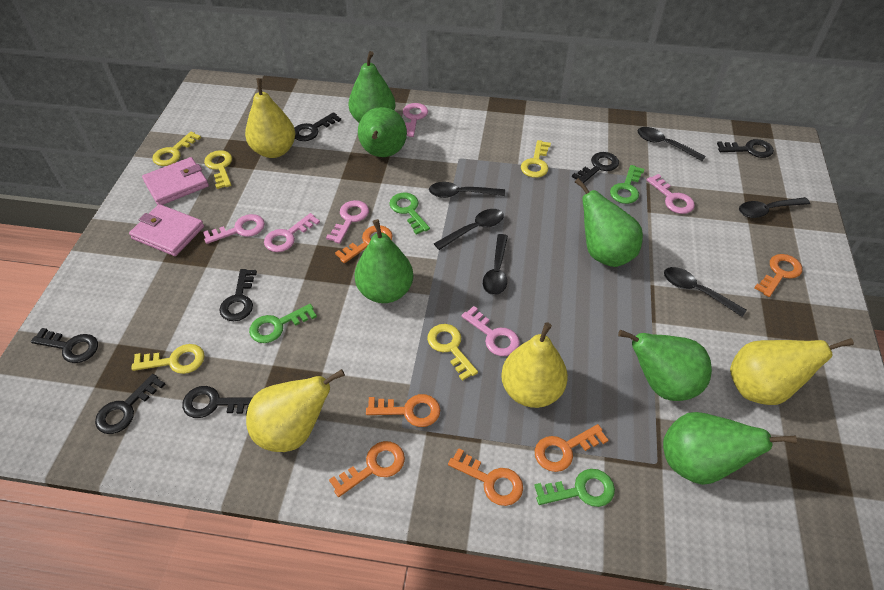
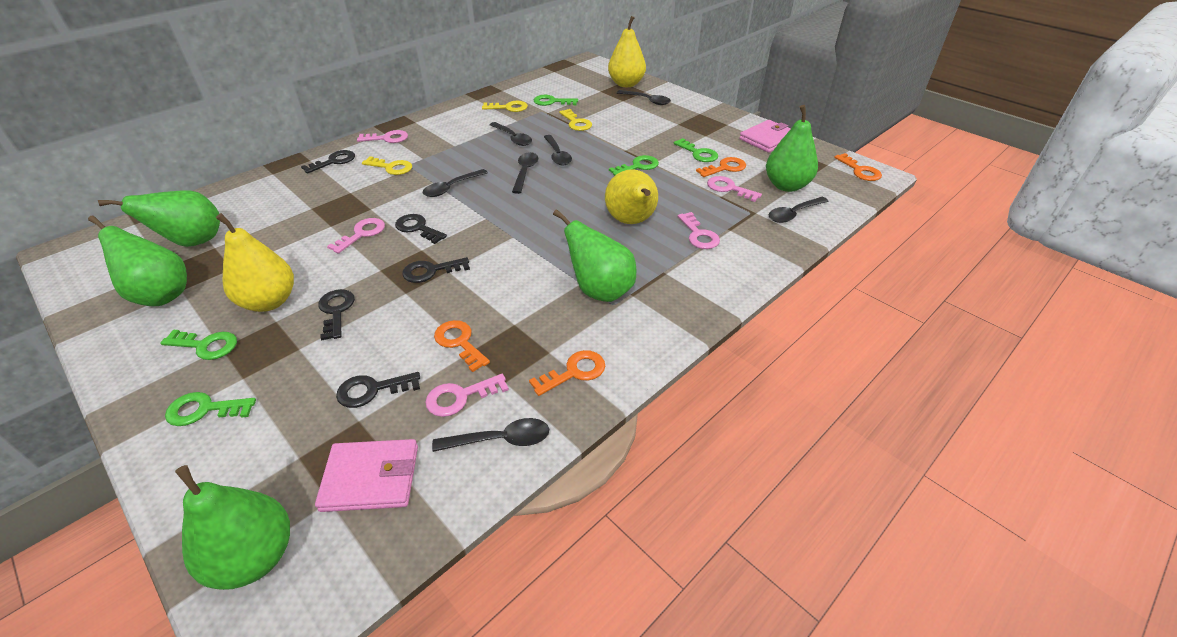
black key: [31,328,98,363] [95,374,165,434] [182,386,253,418] [219,269,257,321] [294,112,341,141] [572,152,619,183] [717,139,774,158] = 7 -> [301,150,355,174] [318,289,355,341] [336,372,420,408] [395,214,447,244] [402,257,470,283] = 5
black spoon: [429,182,505,198] [434,209,504,250] [483,234,508,295] [638,127,706,161] [664,267,747,317] [739,197,810,218] = 6 -> [423,169,488,197] [432,418,549,452] [490,122,532,146] [512,152,538,194] [544,135,572,165] [617,90,671,105] [769,197,829,223] = 7
green key: [249,304,317,343] [389,193,430,235] [534,469,615,507] [610,165,644,204] = 4 -> [160,330,237,360] [165,392,256,426] [534,95,578,106] [609,155,659,176] [674,138,718,162] = 5
green pear: [348,51,396,122] [355,219,413,303] [358,107,407,157] [575,178,643,267] [618,330,712,401] [663,412,797,485] = 6 -> [88,216,187,306] [98,190,220,247] [175,465,290,590] [553,209,636,302] [766,105,818,192] = 5
orange key: [329,441,405,497] [335,225,393,263] [366,394,440,427] [448,448,523,506] [535,424,608,472] [755,254,802,297] = 6 -> [434,320,490,372] [529,350,605,396] [696,157,746,177] [834,153,882,181] = 4
pink key: [203,214,265,244] [264,213,320,252] [326,200,369,244] [403,103,428,137] [461,306,520,356] [647,174,695,214] = 6 -> [327,218,385,254] [357,130,408,143] [425,374,509,417] [677,212,720,249] [707,176,762,202] = 5
yellow key: [131,344,205,374] [153,132,201,166] [204,150,232,189] [427,324,478,381] [521,140,551,178] = 5 -> [362,156,412,175] [482,101,528,112] [559,109,592,131] = 3
yellow pear: [245,78,295,158] [246,369,345,452] [501,322,568,408] [730,338,854,405] = 4 -> [216,213,294,312] [605,169,658,224] [608,16,646,87] = 3

